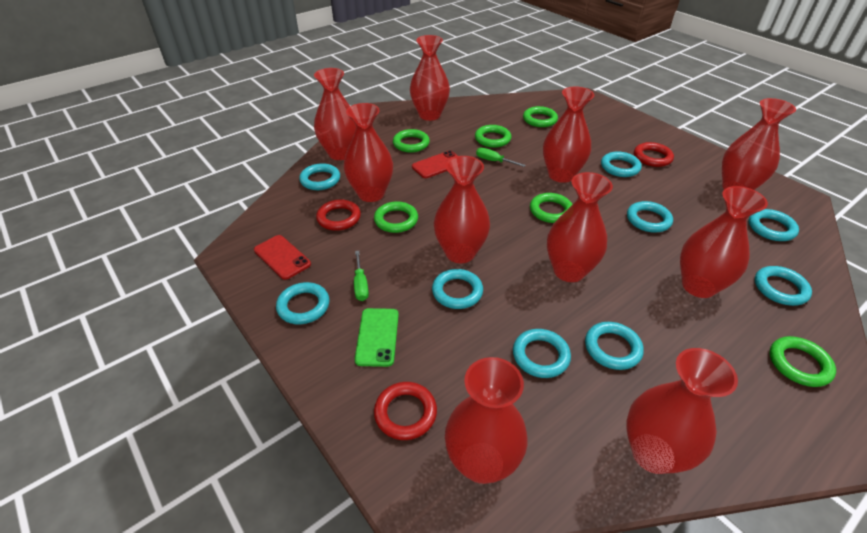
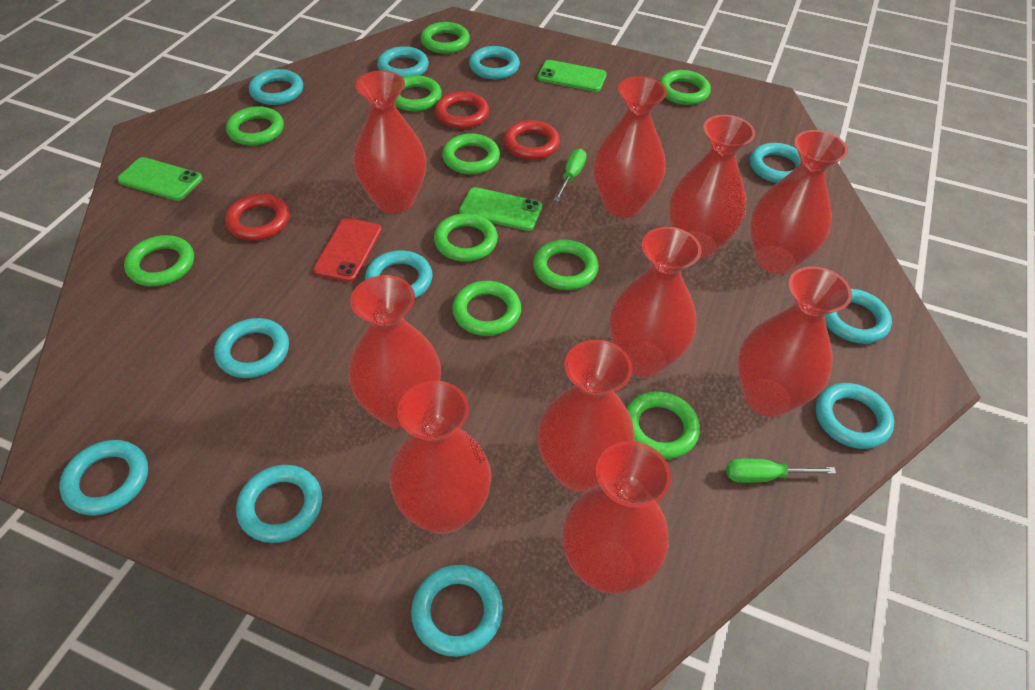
green phone: [355,308,399,367] = 1 -> [118,157,202,201] [459,187,542,231] [538,60,607,92] = 3
green ring: [374,201,418,233] [393,129,430,153] [475,125,511,148] [523,106,558,127] [530,193,573,223] [770,336,836,387] = 6 -> [124,235,194,286] [226,106,284,146] [395,75,442,111] [421,22,470,54] [434,213,498,262] [442,133,500,174] [452,281,521,336] [533,240,599,290] [626,391,700,459] [659,70,711,105] = 10
red phone: [254,235,311,280] [412,150,458,178] = 2 -> [313,218,382,282] = 1
turquoise ring: [276,282,330,324] [299,163,340,190] [432,269,483,309] [513,329,571,378] [585,322,644,370] [601,152,642,177] [627,201,673,233] [749,209,799,241] [755,266,812,306] = 9 -> [59,440,148,516] [214,318,289,378] [236,465,322,543] [249,69,303,105] [365,250,433,298] [377,46,429,77] [411,565,503,657] [469,46,520,79] [750,143,800,183] [816,383,894,449] [825,289,892,344] = 11

